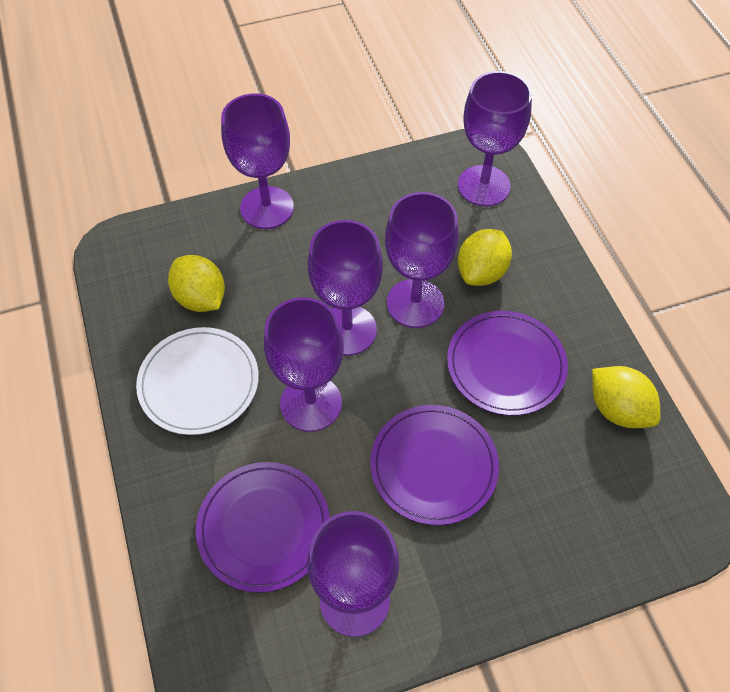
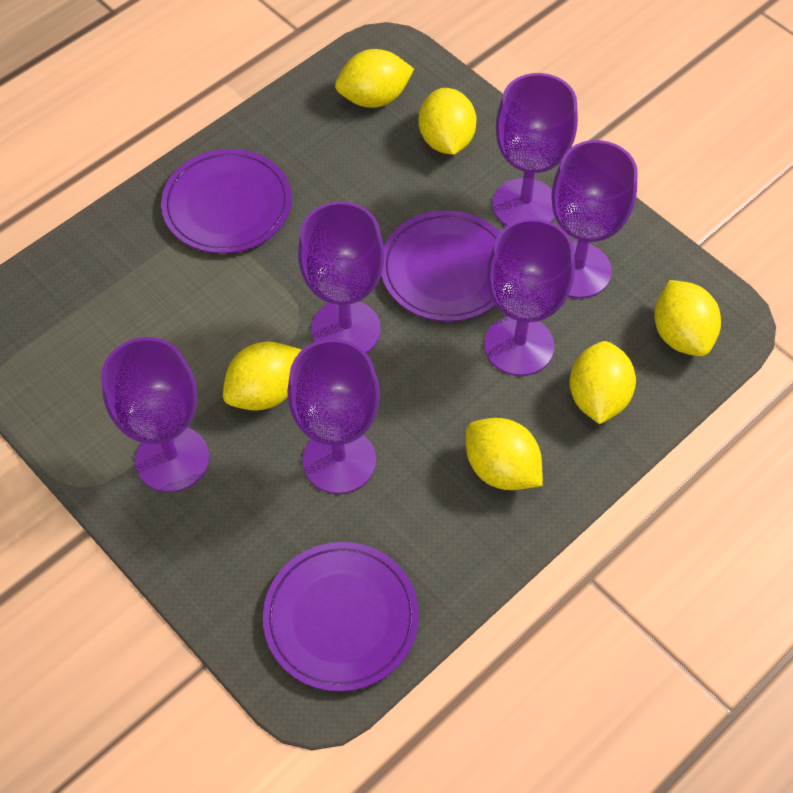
white plate: [136,327,259,435] = 1 -> none = 0
yellow lemon: [168,255,225,312] [458,229,512,286] [592,366,661,428] = 3 -> [223,341,301,411] [335,49,414,108] [419,88,477,155] [466,418,543,490] [570,341,636,424] [654,280,721,356] = 6

